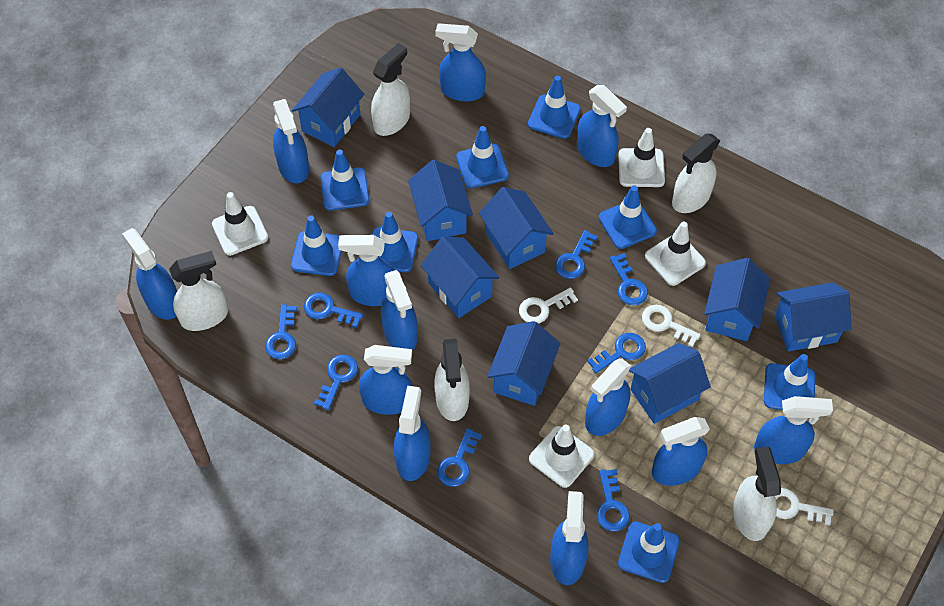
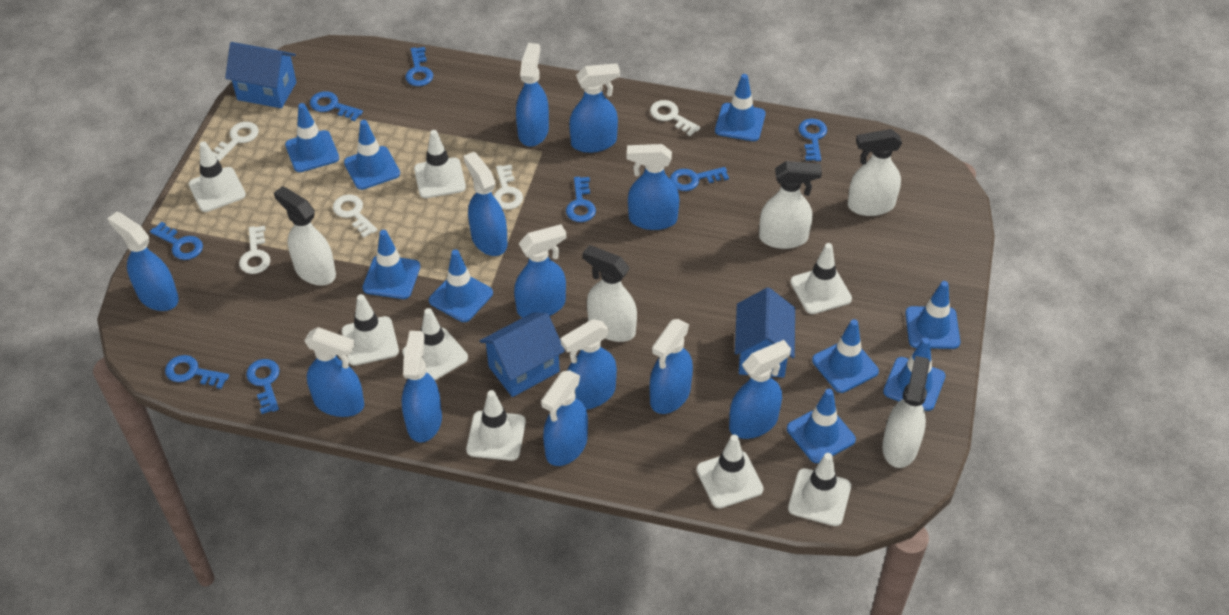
blue house: [292,67,364,147] [408,160,473,241] [421,237,499,318] [479,187,554,269] [487,321,560,406] [629,343,711,424] [704,258,770,341] [775,282,852,352] = 8 -> [225,42,296,108] [480,312,565,397] [735,288,795,378] = 3
blue traffic cone: [291,215,342,276] [320,149,369,210] [372,212,418,272] [456,126,509,188] [528,75,581,139] [599,185,657,249] [618,521,680,583] [764,354,815,410] = 8 -> [285,103,339,172] [344,120,400,190] [362,230,420,299] [429,249,493,322] [715,74,766,141] [787,389,856,463] [812,319,879,393] [883,338,945,411] [905,281,960,349] = 9
white key: [519,287,578,324] [642,305,701,347] [775,488,834,526] = 3 -> [212,122,259,161] [239,226,270,274] [333,194,377,237] [494,164,523,210] [650,100,700,136] = 5
white traffic cone: [212,192,268,256] [529,424,594,488] [618,128,665,187] [645,222,706,286] = 4 -> [189,141,246,212] [342,294,399,366] [402,308,468,380] [414,130,466,198] [466,390,526,461] [696,435,764,508] [788,453,851,526] [790,243,852,314] = 8

